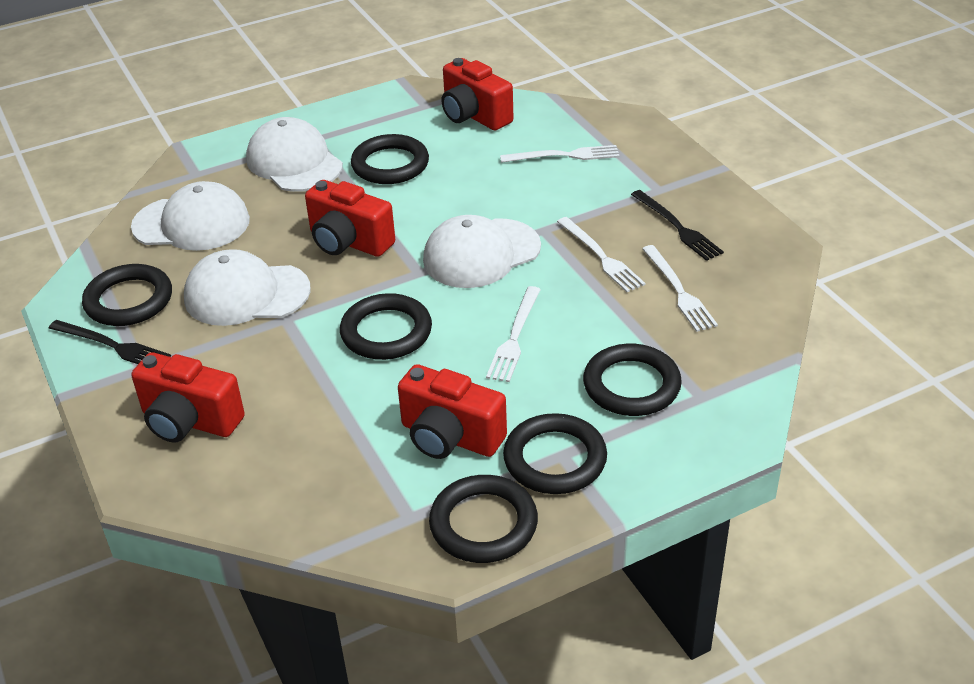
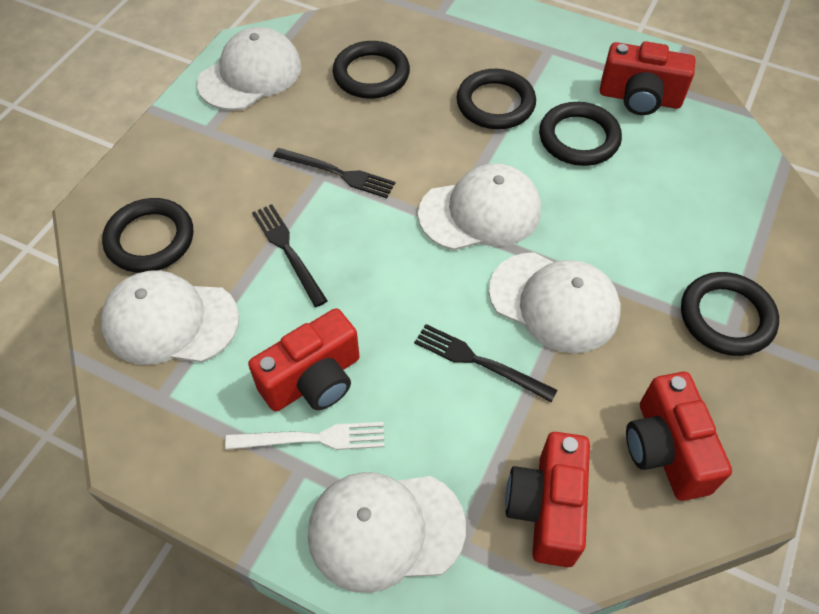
black fork: [49,320,171,364] [631,190,724,261] = 2 -> [252,204,328,307] [273,148,395,198] [414,324,557,402] = 3
black ring: [82,264,172,326] [340,293,432,360] [351,134,429,184] [429,475,538,563] [503,413,607,494] [583,344,682,416] = 6 -> [102,198,193,273] [333,41,410,99] [457,69,536,129] [539,102,622,166] [681,272,779,356] = 5
white cap: [131,181,250,251] [184,249,311,326] [246,117,343,192] [423,215,541,288] = 4 -> [101,270,239,365] [197,27,301,111] [308,472,466,593] [418,163,541,250] [489,252,620,353] = 5
white fork: [486,286,541,382] [500,145,619,163] [557,217,645,292] [642,245,718,332] = 4 -> [225,422,384,450] = 1

